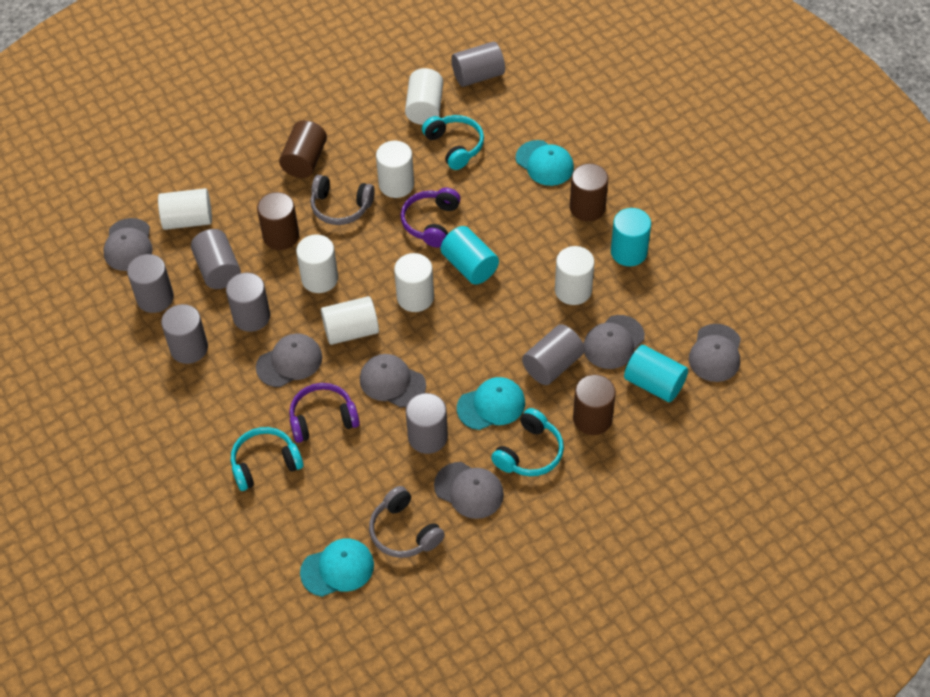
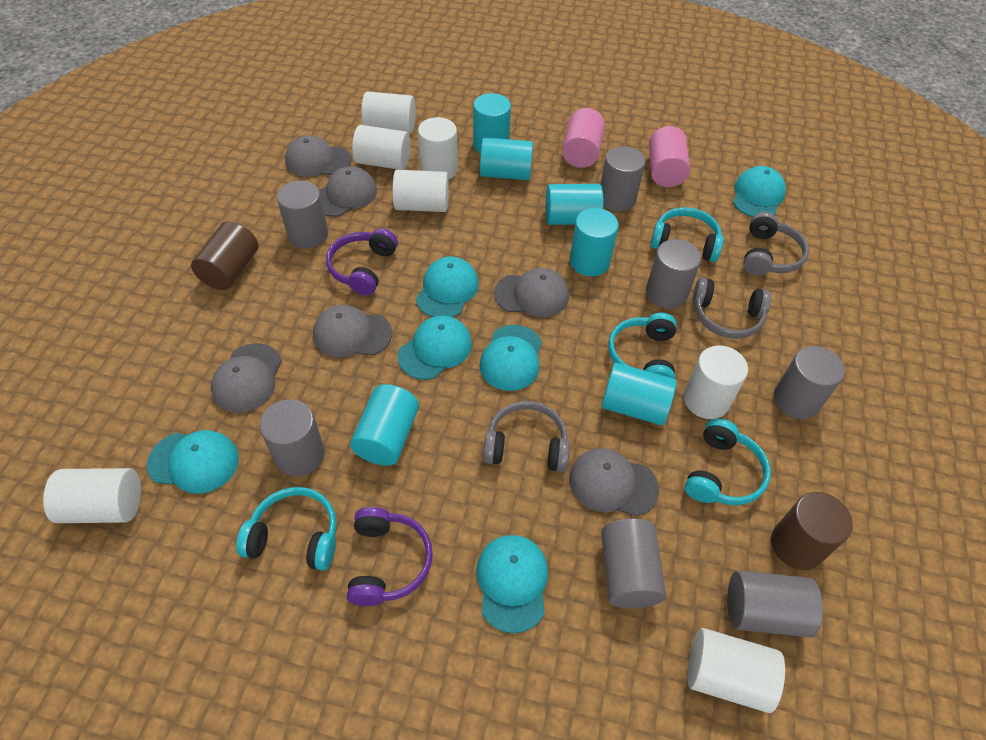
brown cylinder: [257,192,299,250] [279,120,327,178] [570,163,608,221] [573,374,616,435] = 4 -> [191,221,258,290] [771,492,853,570] = 2
grey headphones: [310,175,375,225] [369,486,445,558] = 2 -> [483,401,570,472] [692,277,772,339] [743,212,809,276] = 3
pink cylinder: none = 0 -> [562,108,605,168] [649,126,690,187] = 2
turquoise cap: [300,538,374,597] [457,377,525,430] [516,140,574,186] = 3 -> [147,430,239,494] [398,316,472,380] [416,257,479,317] [476,535,548,633] [479,325,542,391] [733,166,786,217] = 6
turquoise cylinder: [440,226,499,285] [611,208,651,266] [624,345,688,402] = 3 -> [350,384,419,466] [473,93,511,154] [480,137,533,180] [545,184,603,225] [570,208,619,276] [602,363,677,425] = 6
turquoise headphones: [231,427,303,491] [422,115,484,170] [491,408,564,476] = 3 -> [236,487,337,571] [608,313,676,379] [650,207,724,262] [685,418,771,505] = 4

